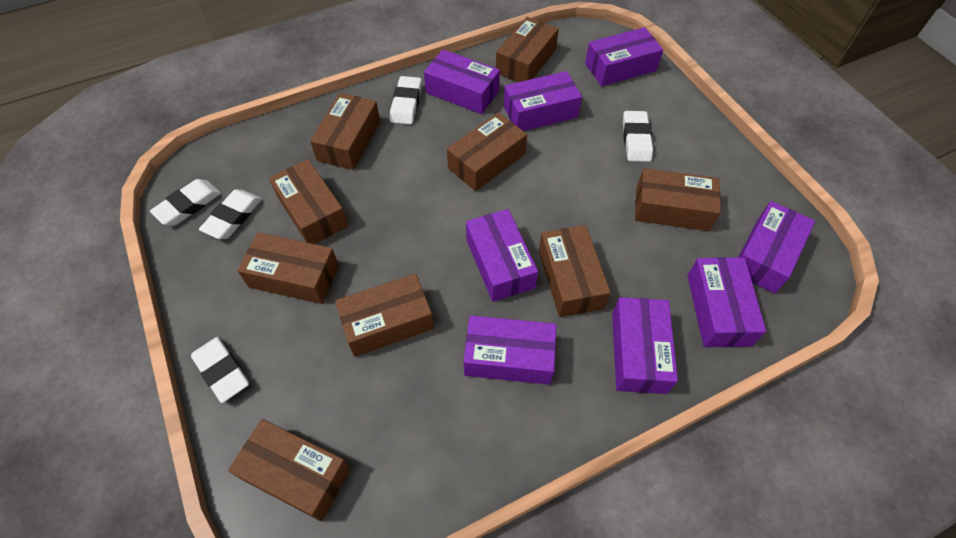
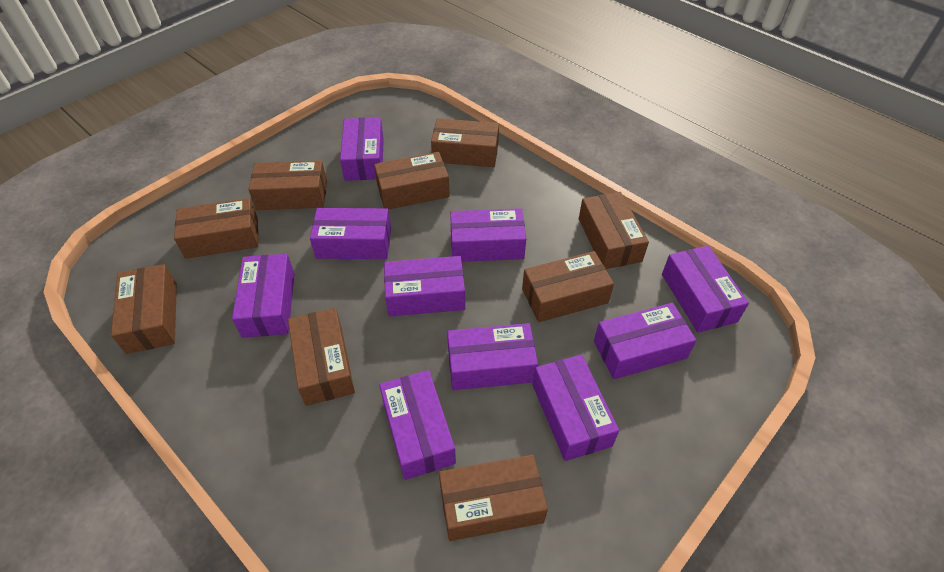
purple box: [424,49,500,114] [464,315,557,385] [466,209,538,302] [504,71,582,131] [585,27,663,86] [612,297,678,394] [687,257,766,347] [739,201,815,294] = 8 -> [232,254,294,338] [310,208,391,259] [340,117,384,181] [379,370,456,480] [384,256,465,316] [447,323,538,390] [450,208,526,262] [533,355,619,461] [594,303,696,379] [662,246,749,333] = 10
white eraser: [150,179,221,226] [191,337,249,403] [199,189,262,239] [390,76,422,125] [623,111,653,162] = 5 -> none = 0

